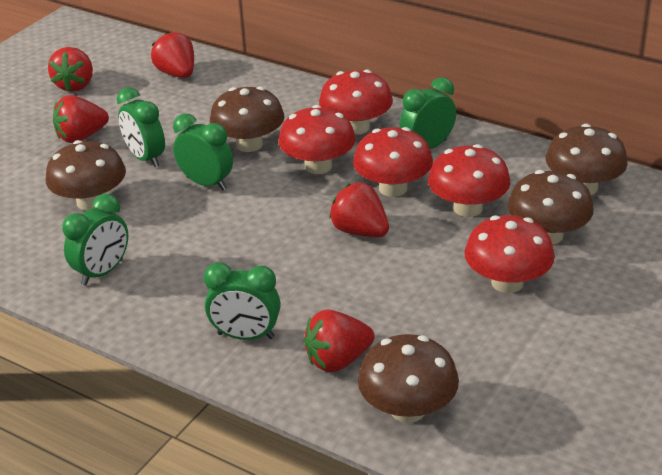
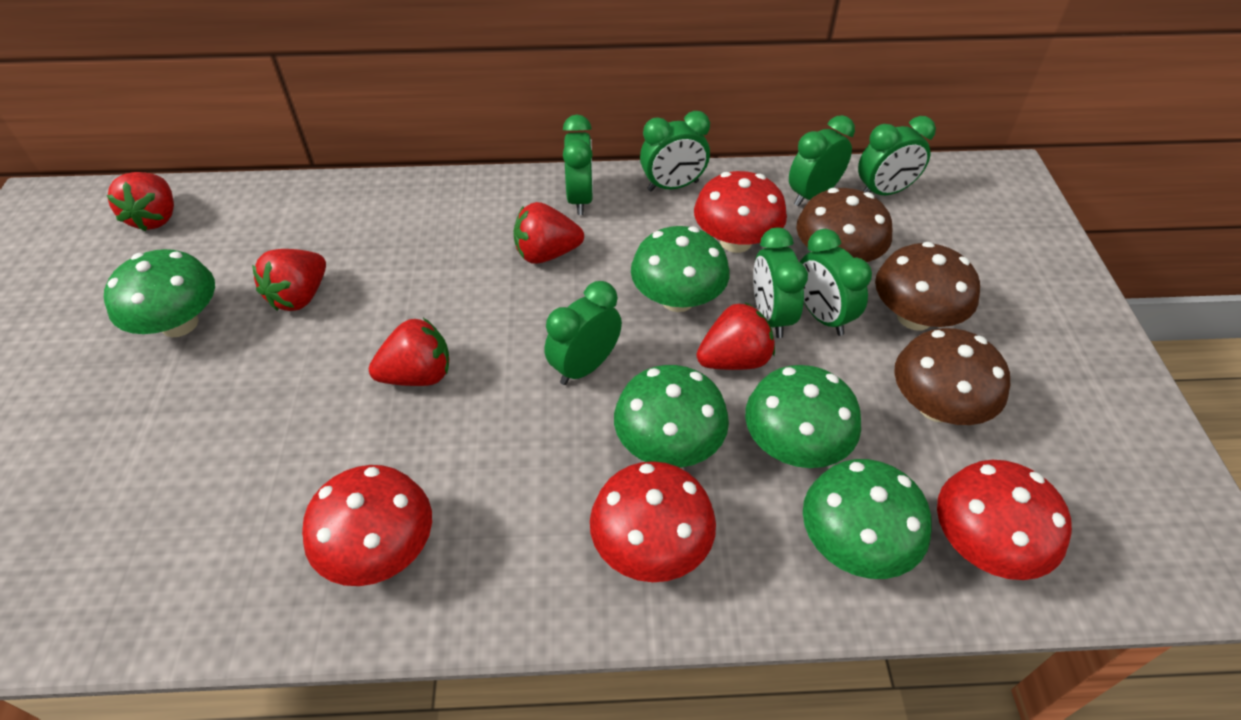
brown mushroom: [46,140,126,211] [210,86,285,152] [358,334,459,423] [507,170,594,245] [546,124,628,195] = 5 -> [797,188,892,262] [875,242,980,331] [894,328,1010,425] = 3
green clock: [62,194,128,286] [117,87,165,167] [173,114,233,190] [204,262,281,340] [400,77,456,149] = 5 -> [545,281,622,385] [563,114,593,215] [640,111,710,191] [753,228,808,338] [789,115,855,206] [800,229,872,336] [858,116,936,195] = 7
green mushroom: none = 0 -> [104,249,215,337] [614,365,729,468] [631,226,730,312] [745,365,861,468] [803,459,932,579] = 5
red mushroom: [278,105,356,174] [319,70,393,135] [353,127,433,197] [428,144,511,217] [464,215,555,293] = 5 -> [302,465,432,586] [590,461,716,582] [694,171,787,253] [937,460,1072,580] = 4

